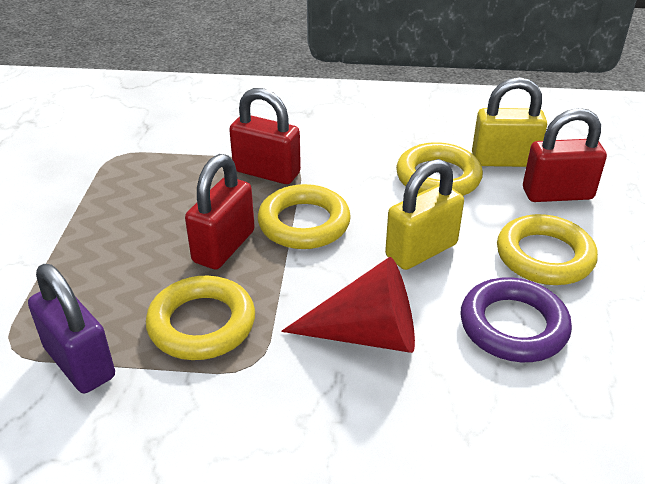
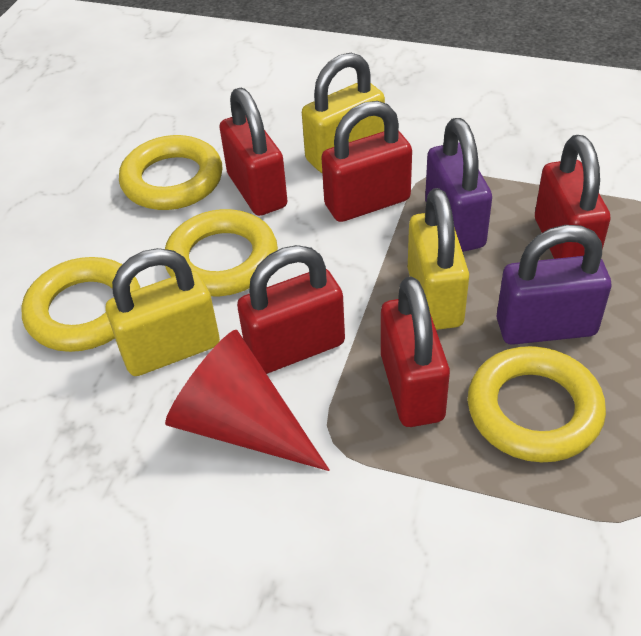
purple padlock: [28,264,115,393] = 1 -> [425,118,492,252] [497,225,611,345] = 2
purple ring: [460,277,572,362] = 1 -> none = 0
red padlock: [185,154,255,269] [229,88,301,184] [523,108,607,202] = 3 -> [219,88,288,216] [237,245,345,374] [321,101,412,222] [381,276,450,427] [535,135,611,259] = 5
yellow padlock: [385,159,464,270] [472,77,547,167] = 2 -> [106,248,220,376] [302,53,385,173] [408,188,469,330] = 3

